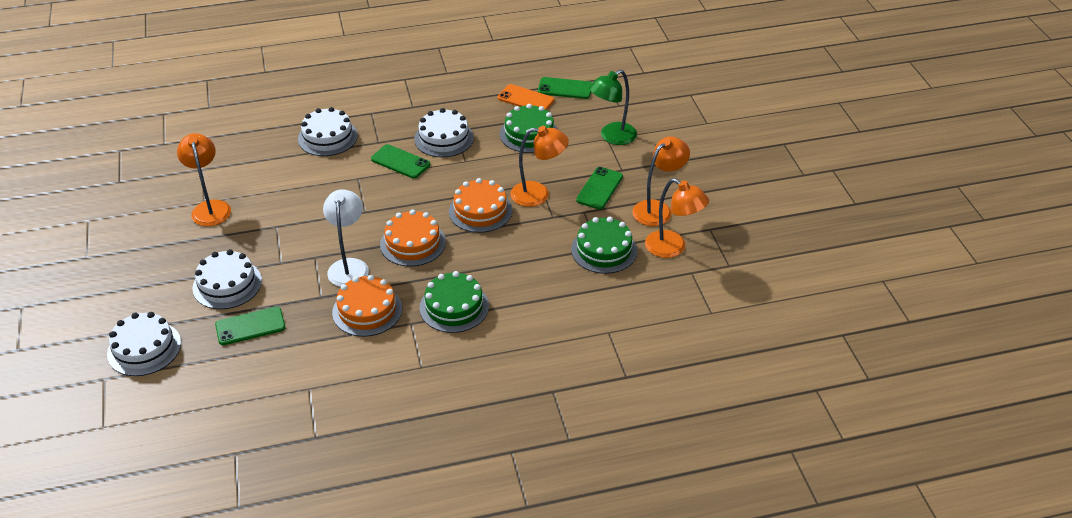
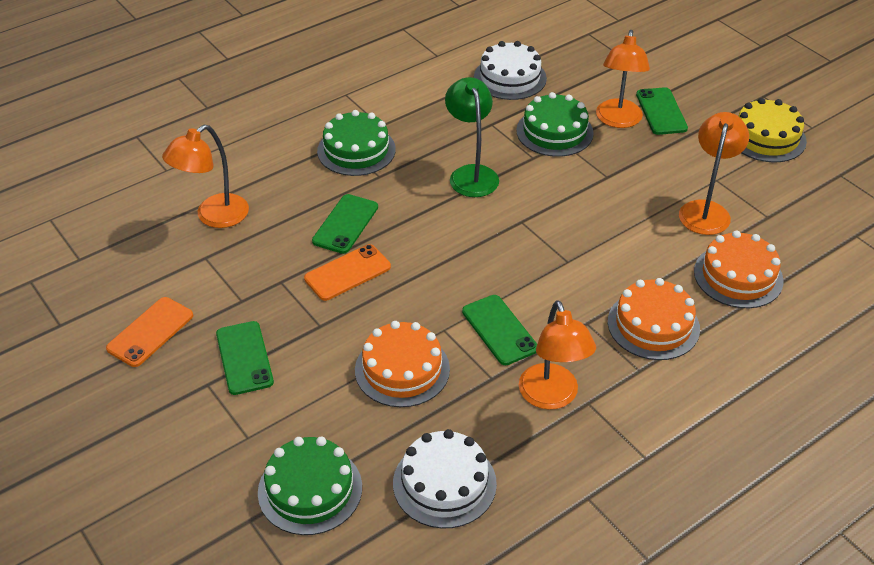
orange phone: [498,84,554,110] = 1 -> [106,297,193,367] [304,244,391,301] = 2
white cake: [107,312,181,376] [192,249,262,309] [298,107,358,156] [414,108,474,157] = 4 -> [393,429,497,529] [474,41,547,100] = 2
white lamp: [323,189,369,287] = 1 -> none = 0
yellow cake: none = 0 -> [739,98,807,162] = 1

